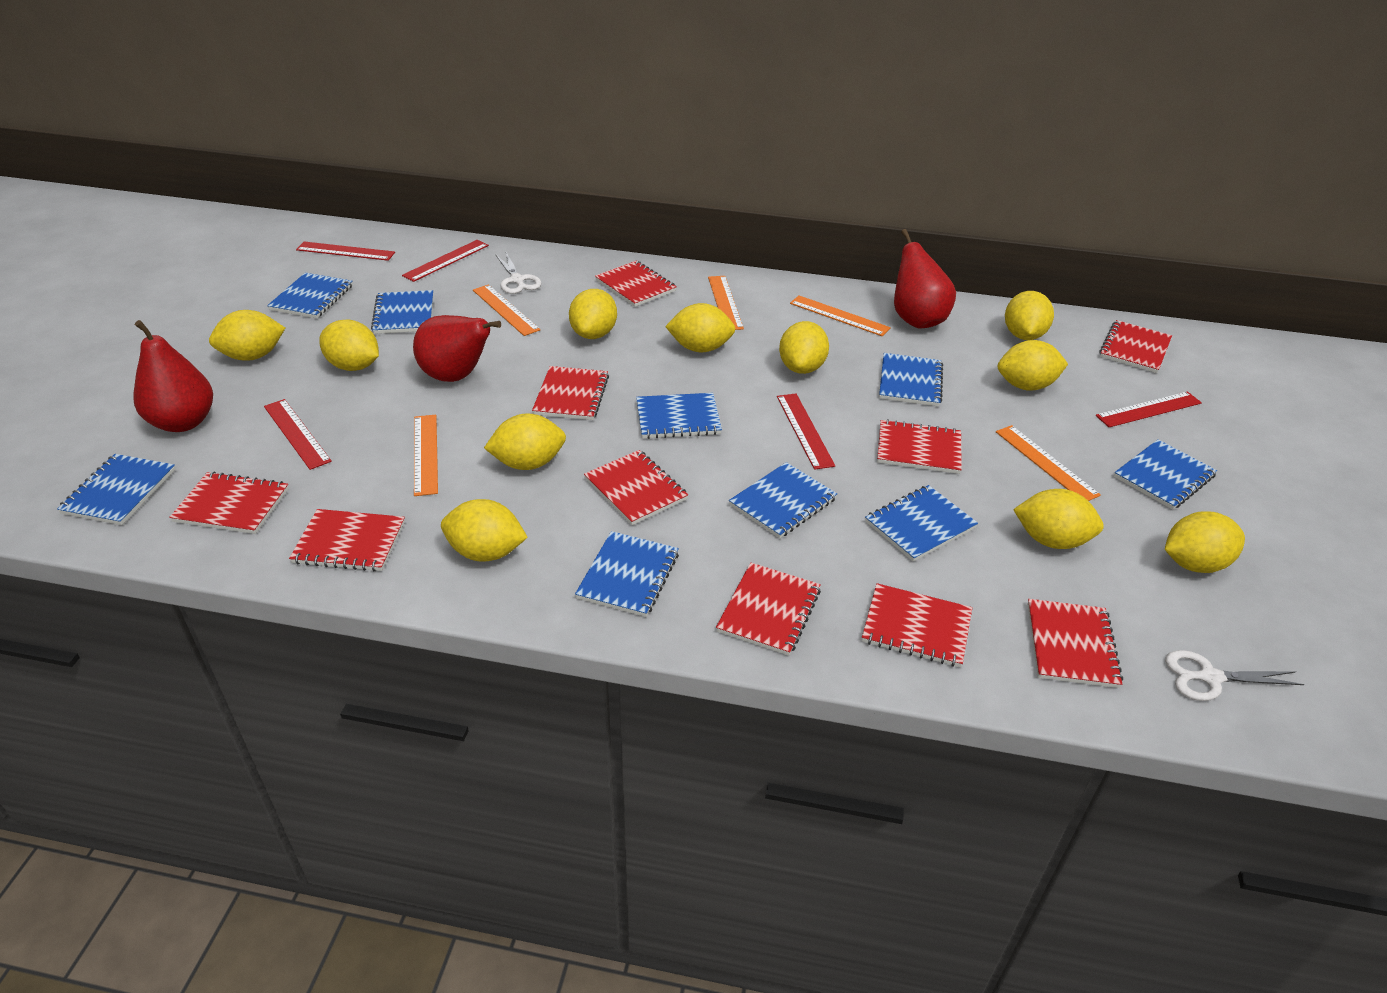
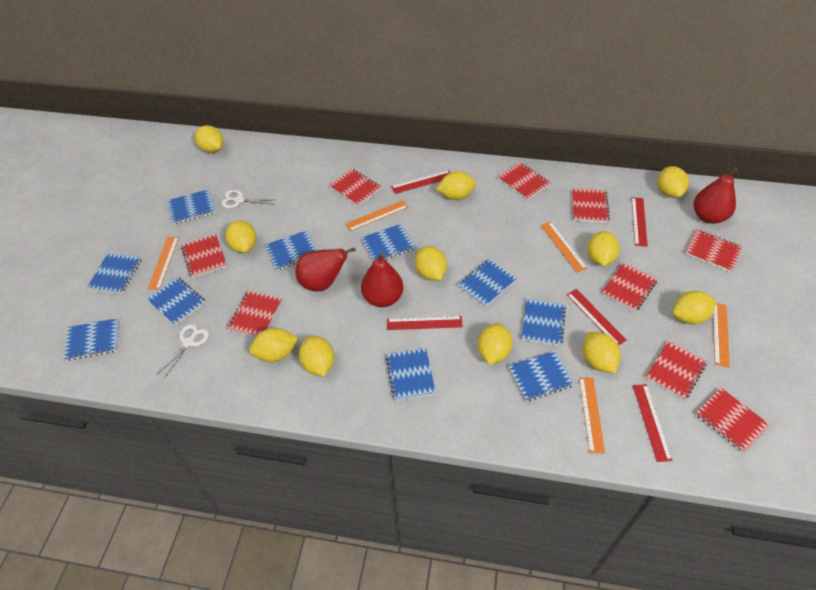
blue notebook: [57,454,176,525] [267,272,353,318] [371,290,433,334] [575,531,679,617] [636,393,722,439] [729,462,837,538] [865,485,978,562] [879,353,943,406] [1114,439,1217,510] = 9 -> [64,318,119,361] [87,252,142,294] [146,277,206,326] [167,189,216,224] [265,230,317,271] [361,224,416,261] [386,348,436,401] [457,259,517,307] [508,351,574,401] [521,298,566,346] = 10
red notebook: [169,472,289,534] [289,509,405,572] [532,366,609,420] [584,450,688,525] [595,261,677,307] [716,563,821,656] [862,583,972,667] [877,419,962,474] [1028,599,1123,688] [1099,320,1172,373] = 10 -> [181,234,227,278] [227,291,282,337] [329,168,381,206] [497,162,550,200] [572,188,610,223] [602,262,657,311] [646,341,707,400] [685,229,742,272] [695,388,770,453] = 9

